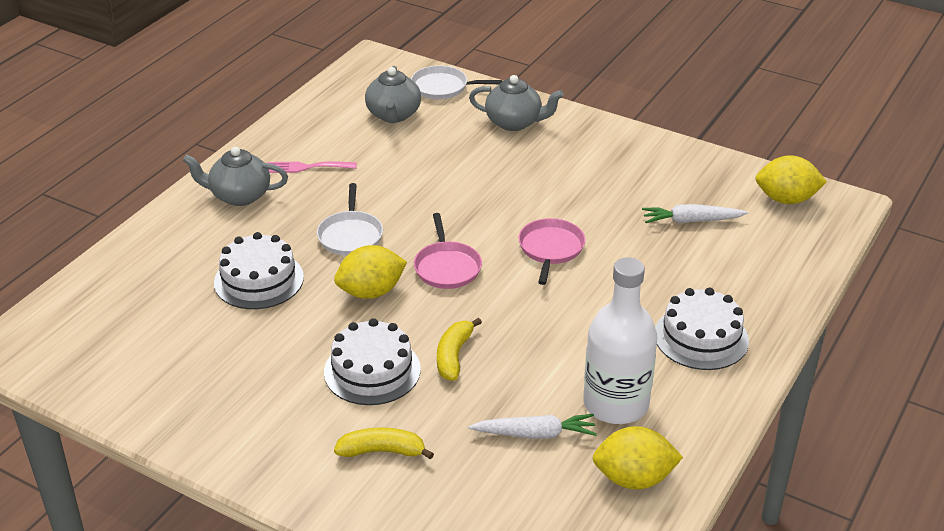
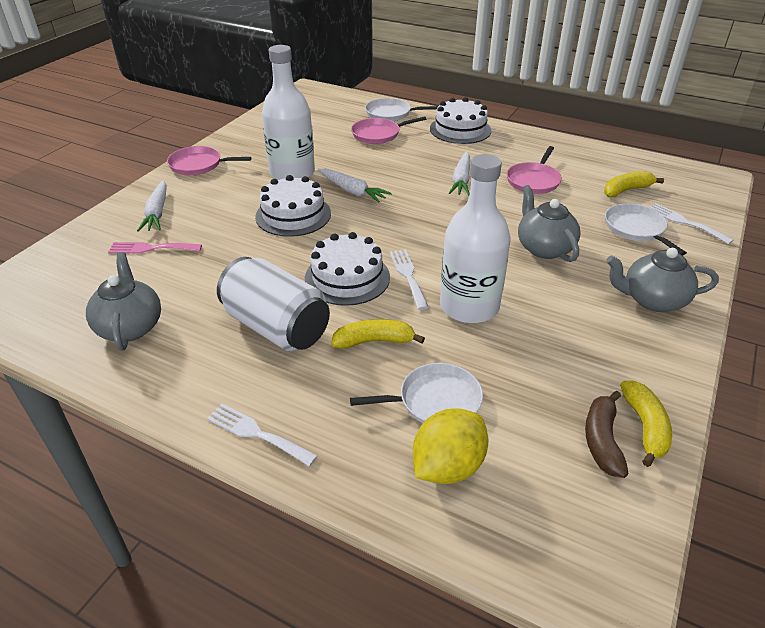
brown banana: none = 0 -> [585,391,628,478] = 1
pink pan: [414,213,482,289] [518,218,585,285] = 2 -> [167,146,251,175] [351,116,426,144] [507,146,562,194] = 3
white bottle: [583,257,657,424] = 1 -> [262,45,315,180] [440,154,511,323] = 2
white can: none = 0 -> [217,257,330,351] = 1
white carrot: [468,414,597,439] [642,204,748,223] = 2 -> [137,180,167,232] [318,169,392,203] [449,152,470,196] = 3
white fork: none = 0 -> [207,404,317,466] [389,249,428,310] [649,203,733,244] = 3
white pan: [317,183,383,256] [411,65,502,100] = 2 -> [350,363,483,423] [365,98,438,121] [605,204,687,256] = 3
yellow banana: [334,427,434,460] [437,318,482,381] = 2 -> [331,319,425,349] [604,171,664,197] [620,380,672,467] = 3
yellow lemon: [334,245,407,299] [593,426,683,490] [756,155,827,204] = 3 -> [413,408,488,484] = 1

